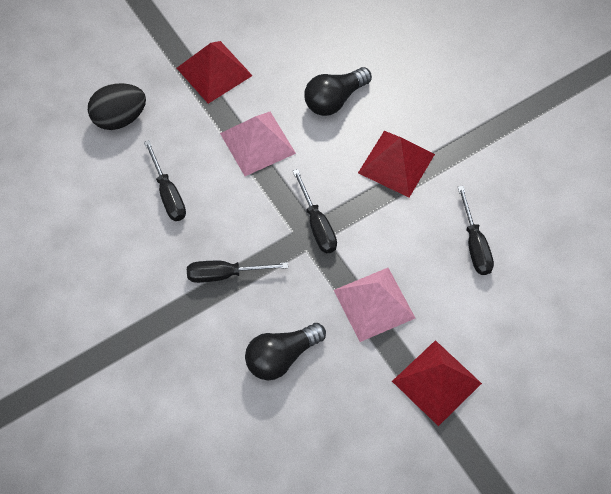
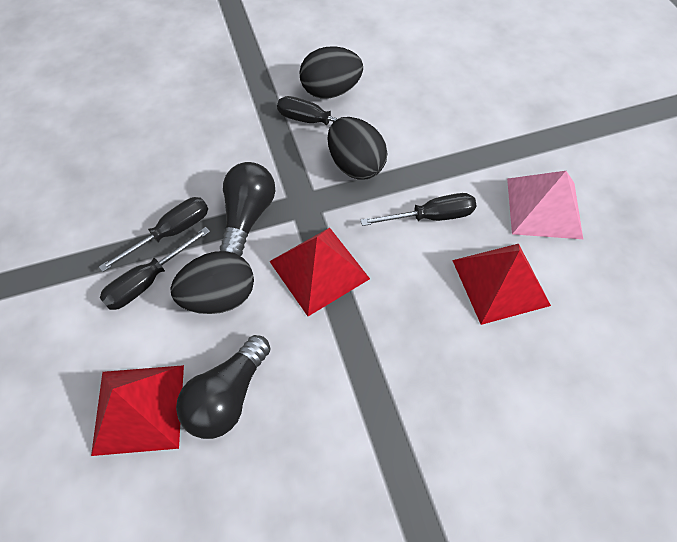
black egg: [88,83,146,130] = 1 -> [170,251,254,314] [299,46,363,99] [328,117,388,179] = 3
pink pyramid: [220,112,296,176] [334,268,415,342] = 2 -> [507,171,583,239] = 1

